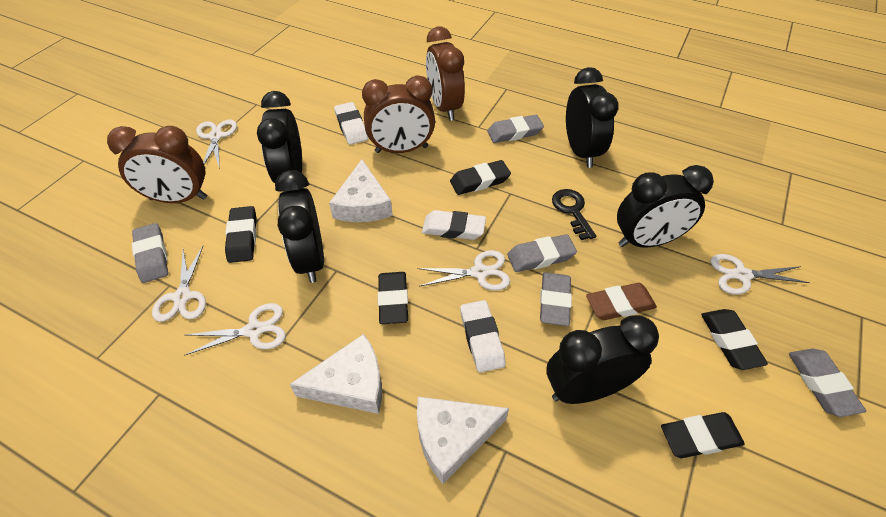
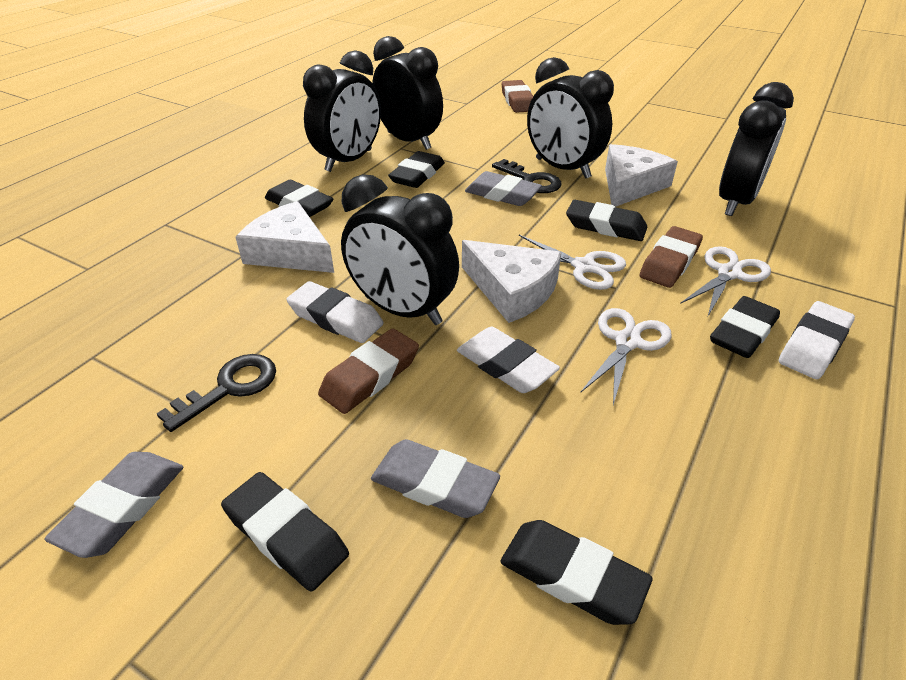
black eraser: [225,206,257,263] [378,272,408,324] [450,160,511,195] [661,412,744,458] [701,309,768,370] = 5 -> [221,472,349,591] [265,180,334,217] [388,151,445,188] [500,520,653,625] [566,200,647,241] [710,296,780,358] = 6
black key: [552,189,596,240] = 1 -> [157,354,276,432] [492,159,561,193] = 2
brown clock: [107,126,207,203] [362,76,435,153] [426,26,465,121] = 3 -> none = 0
brown eraser: [586,283,657,320] = 1 -> [318,328,419,414] [501,80,534,113] [639,226,703,288] = 3
grey eraser: [132,223,168,283] [487,115,544,143] [507,234,577,272] [540,272,572,326] [789,349,866,417] = 5 -> [45,452,183,558] [371,439,500,518] [465,171,542,206] = 3
white scissors: [152,246,206,322] [185,303,286,355] [196,119,237,169] [417,250,510,291] [711,254,810,295] = 5 -> [519,235,626,290] [580,308,672,405] [680,246,771,318] = 3

